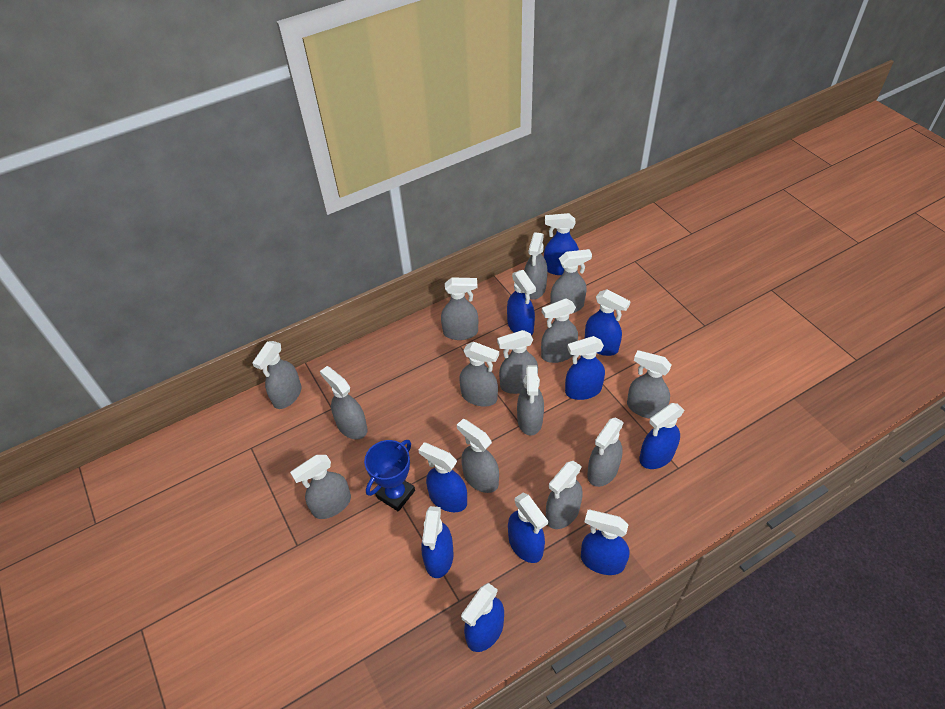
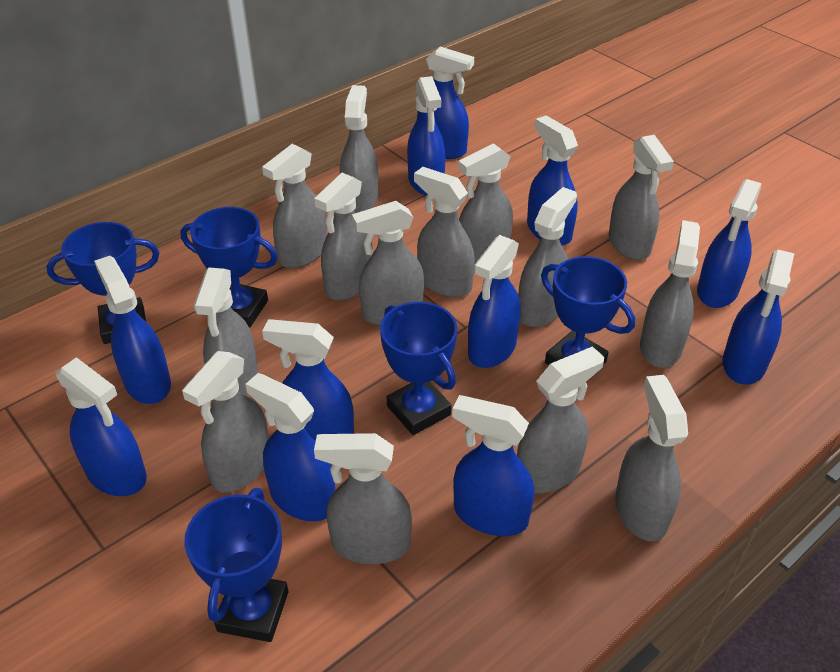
blue spray bottle: [418,443,467,512] [421,506,454,578] [461,583,504,652] [507,270,536,336] [508,493,548,563] [544,213,579,275] [565,336,605,400] [581,510,630,575] [585,289,631,356] [639,403,684,469] = 10 -> [56,357,147,496] [94,256,171,404] [245,373,335,521] [262,319,354,441] [407,76,445,195] [417,47,474,159] [452,395,534,536] [468,235,521,368] [527,115,578,246] [697,179,761,308] [723,250,794,385] = 11
blue trophy: [364,440,415,512] = 1 -> [47,222,159,344] [180,207,278,327] [184,488,288,642] [380,302,458,435] [541,256,635,365] = 5

